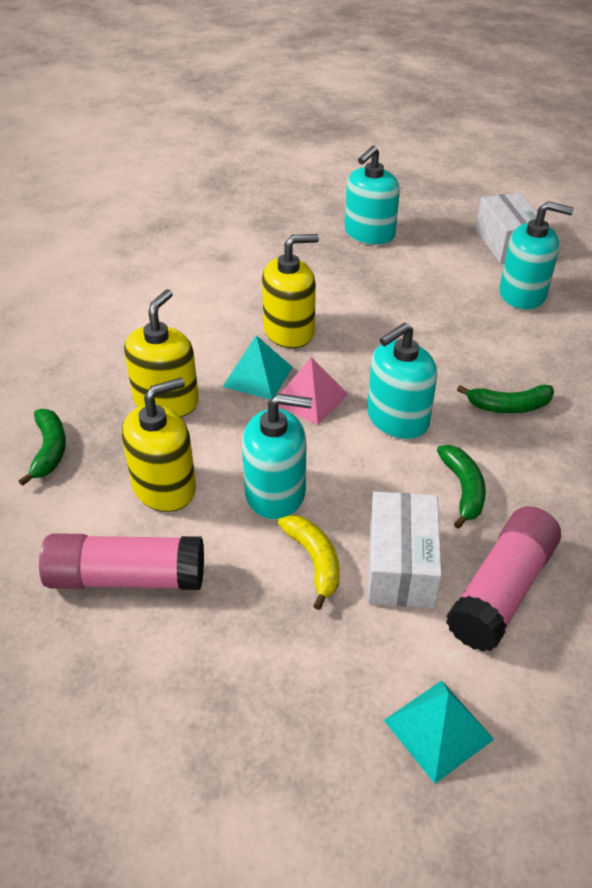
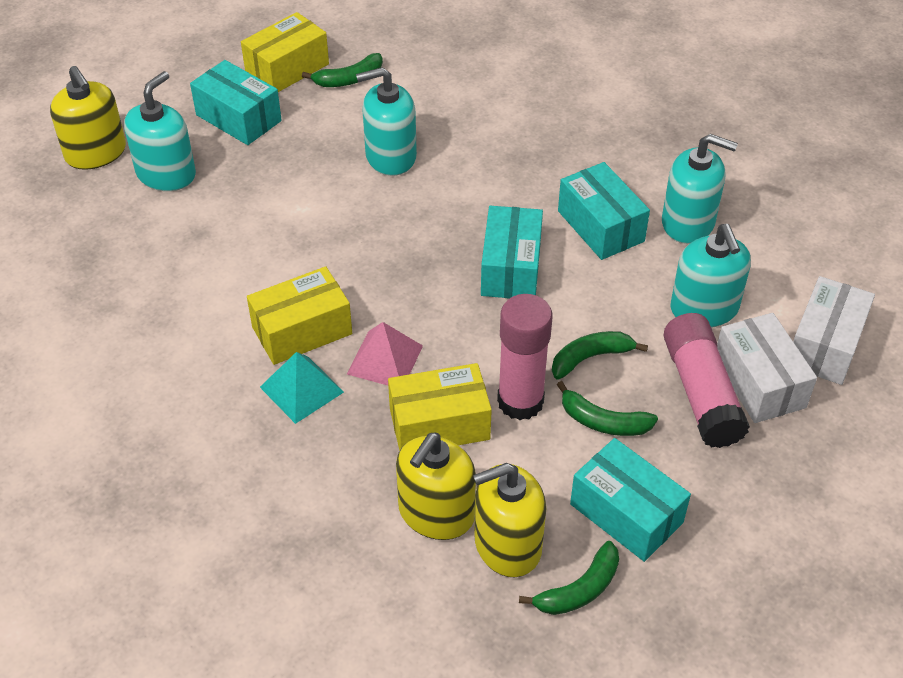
green banana: [19,409,66,486] [437,445,486,529] [457,384,554,413] = 3 -> [302,53,383,87] [519,541,619,615] [552,331,648,380] [557,381,658,436] = 4
turquoise box: none = 0 -> [190,60,282,145] [481,206,543,299] [558,162,650,260] [570,438,691,562] = 4
turquoise pyramid: [223,335,292,400] [384,680,494,783] = 2 -> [260,352,344,424] = 1
yellow banana: [278,515,340,610] = 1 -> none = 0
yellow box: none = 0 -> [241,12,329,92] [247,266,352,365] [388,363,492,451] = 3

